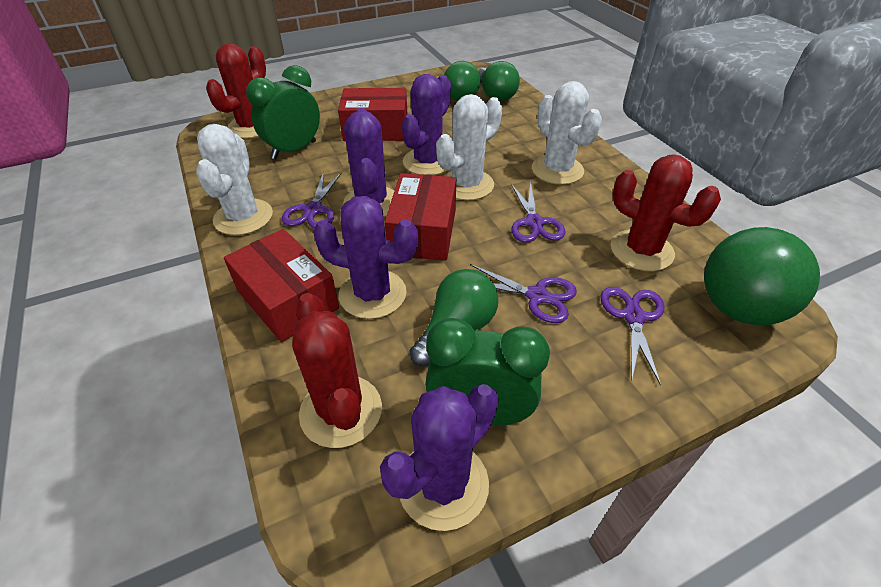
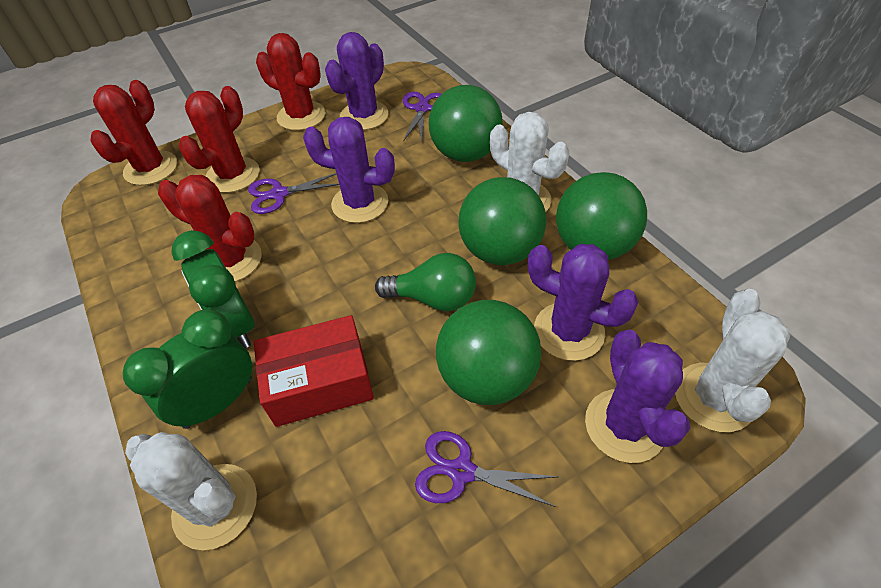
green ball: [704,227,820,325] = 1 -> [429,85,503,162] [436,300,541,405] [459,177,546,265] [556,172,647,260] = 4
green light bulb: [409,269,498,366] [444,61,481,101] [478,61,520,102] = 3 -> [375,253,476,312] = 1
purple scissors: [282,171,342,229] [470,264,577,323] [511,181,566,243] [601,287,664,386] = 4 -> [248,173,339,214] [403,92,441,142] [415,431,557,507] = 3
red box: [224,229,339,342] [338,88,408,141] [385,173,456,261] = 3 -> [254,315,374,427] = 1
red cactus: [206,43,266,139] [292,293,382,448] [611,155,721,271] = 3 -> [91,80,177,185] [158,175,262,282] [179,86,259,193] [256,33,325,130] = 4

